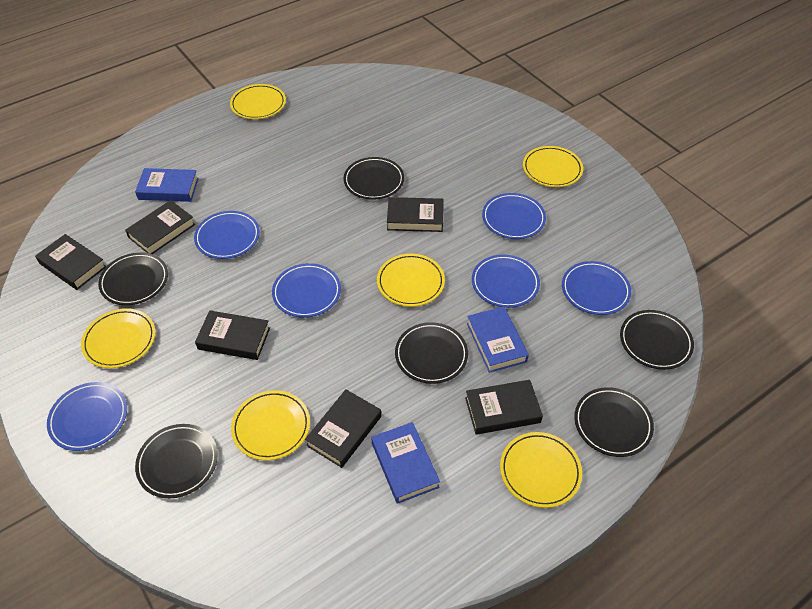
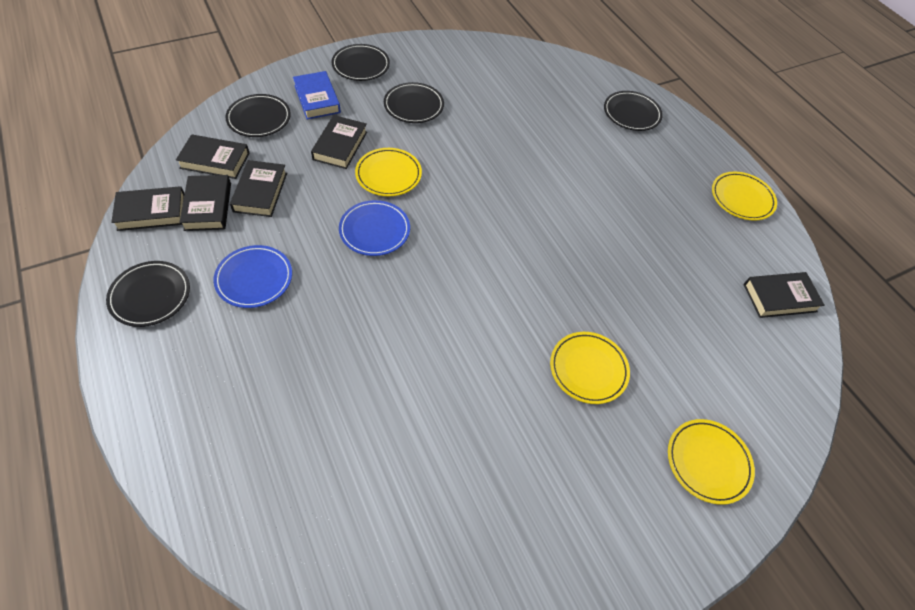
black plate: [98,252,168,305] [135,424,218,499] [343,157,404,200] [395,322,468,384] [574,387,654,457] [620,310,694,370] = 6 -> [106,261,190,327] [225,94,291,137] [332,44,390,81] [384,82,444,123] [604,91,663,131] = 5
blue book: [135,168,199,202] [371,422,440,504] [467,307,529,373] = 3 -> [293,71,341,119] = 1
blue plate: [47,382,127,451] [194,211,260,259] [272,263,341,318] [472,254,540,308] [482,193,546,239] [562,261,631,315] = 6 -> [214,245,292,308] [339,200,410,256] = 2
yellow plate: [81,309,155,368] [230,84,286,119] [231,390,310,460] [377,254,445,307] [500,432,582,508] [523,146,583,187] = 6 -> [355,148,422,196] [550,332,630,404] [668,419,755,505] [712,172,777,221] = 4

